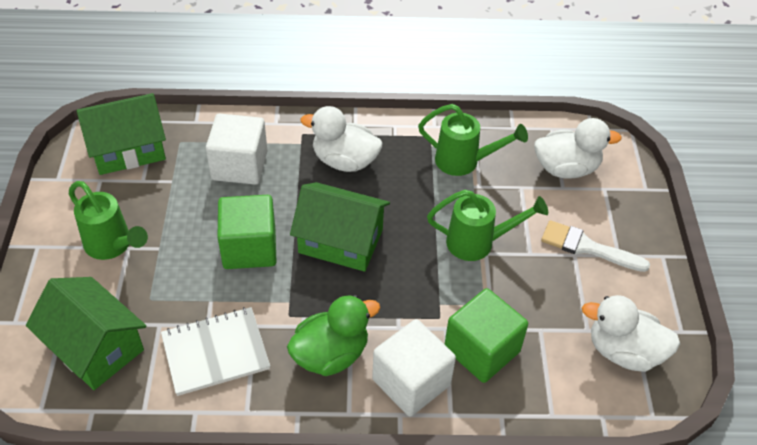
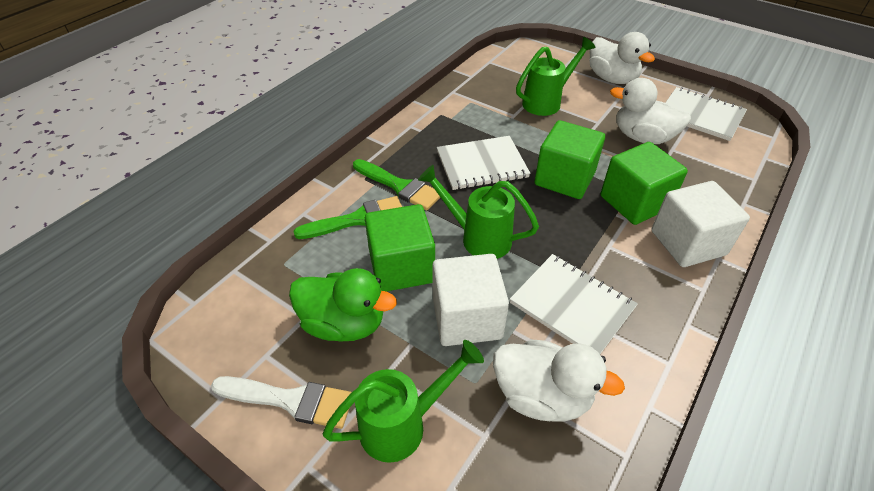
green brush: none = 0 -> [293,196,402,239] [353,159,441,210] = 2
green cube: [218,195,277,269] [445,288,528,383] = 2 -> [365,204,435,292] [535,120,605,199] [600,142,688,225] = 3
green house: [26,277,146,390] [77,93,166,175] [290,182,390,272] = 3 -> none = 0
white notebook: [161,307,270,396] = 1 -> [437,136,530,190] [510,254,638,354] [665,87,747,141] = 3

